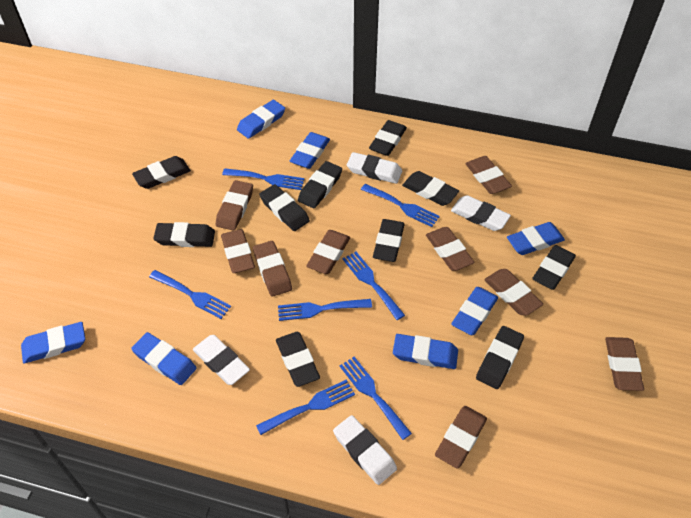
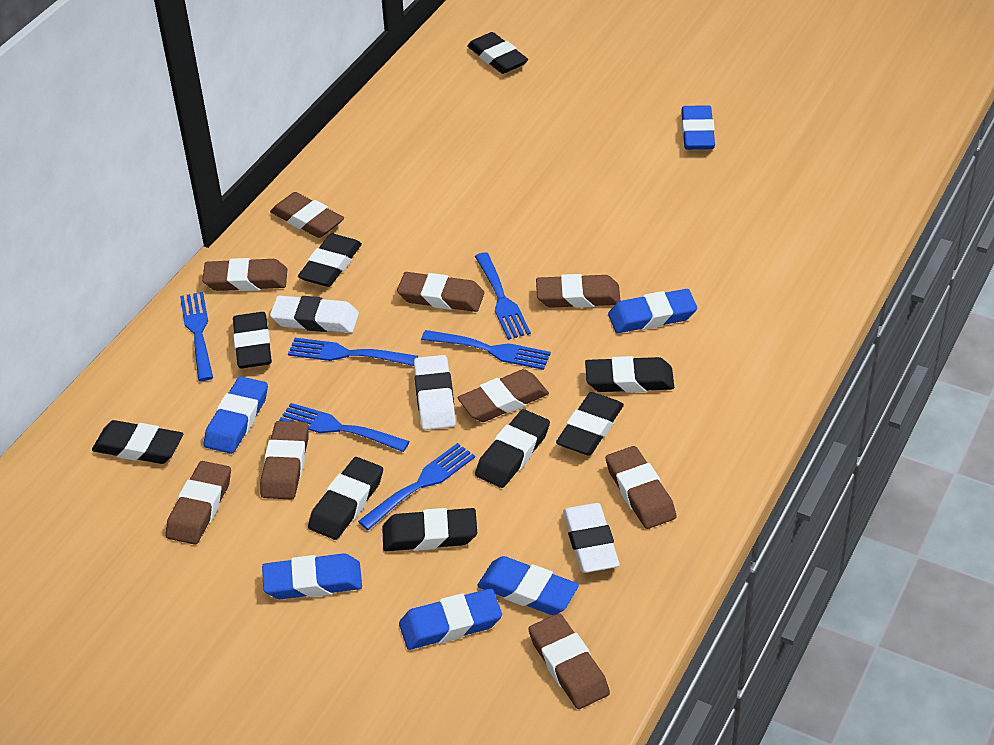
black eraser: [132,156,191,189] [153,222,215,247] [259,184,310,231] [276,332,320,387] [298,161,342,208] [369,120,407,156] [373,219,405,262] [402,171,459,206] [476,326,524,389] [532,245,576,290] = 10 -> [92,420,184,464] [233,312,272,369] [298,233,362,287] [308,457,383,540] [382,508,477,551] [467,32,528,74] [475,409,550,488] [556,392,624,455] [585,356,674,393] = 9
blue eraser: [21,322,85,363] [131,332,197,385] [237,100,285,139] [290,132,330,169] [393,334,458,369] [451,287,498,335] [507,222,565,255] = 7 -> [204,377,268,454] [262,553,362,599] [399,589,502,650] [477,556,579,615] [608,289,697,333] [681,105,715,150] = 6
blue fork: [149,270,231,319] [222,168,305,190] [256,380,355,435] [278,299,372,321] [340,357,412,440] [342,252,405,320] [361,184,440,227] = 7 -> [180,292,213,381] [279,403,410,452] [288,338,418,366] [358,443,475,530] [421,330,551,370] [475,252,531,340] = 6
white eraser: [193,335,250,385] [333,415,397,485] [347,152,402,184] [451,195,511,231] = 4 -> [270,296,359,333] [414,355,456,430] [563,503,620,573] = 3

